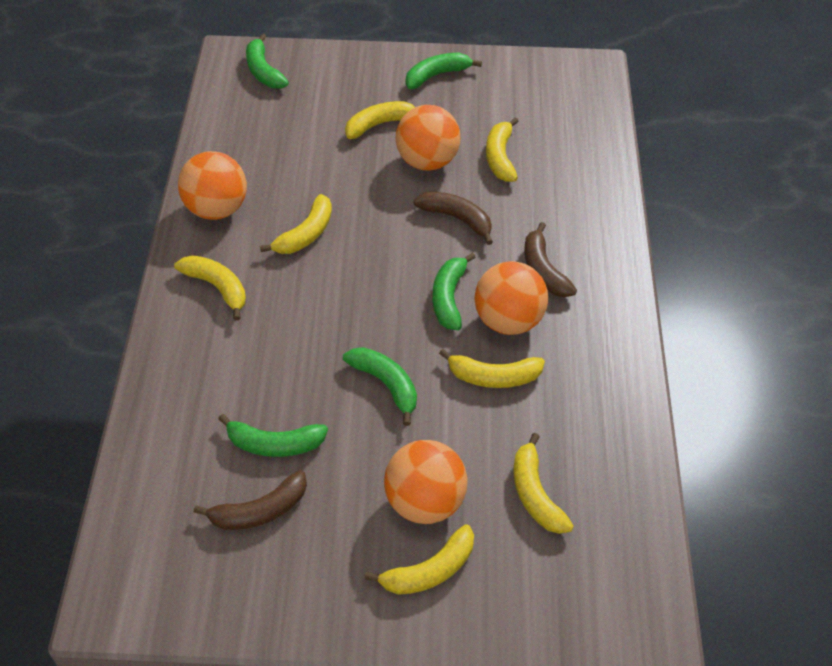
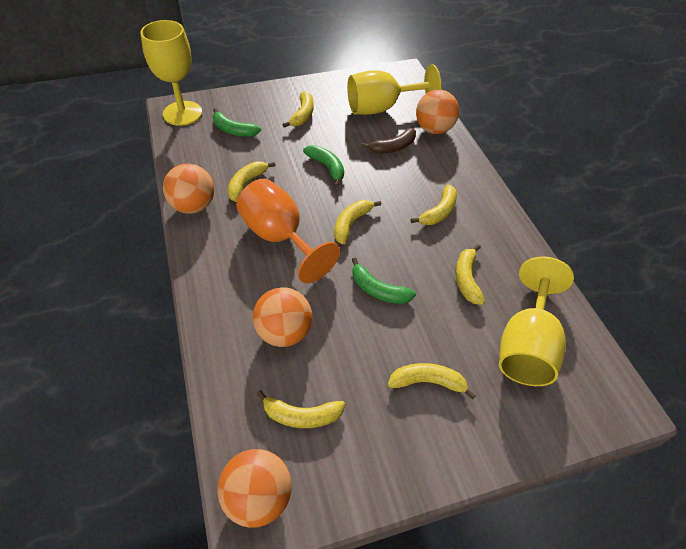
brown banana: [194,470,307,530] [414,191,493,245] [524,222,577,297] = 3 -> [361,128,416,154] = 1
green banana: [218,414,328,457] [246,33,289,89] [343,347,417,426] [406,53,482,89] [432,252,476,330] = 5 -> [213,108,261,137] [303,145,344,187] [352,258,416,304] = 3
orange goblet: none = 0 -> [236,179,340,283] = 1
yellow goblet: none = 0 -> [140,20,202,126] [347,64,441,115] [499,257,574,386] = 3

